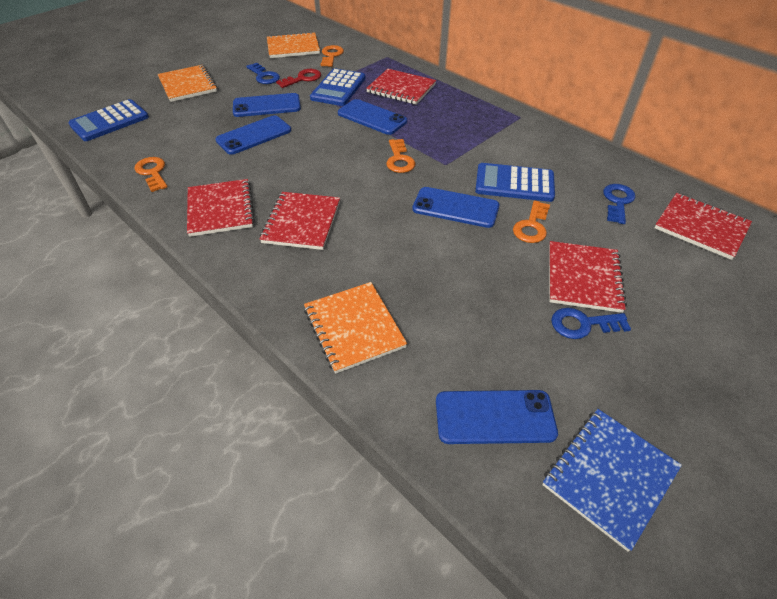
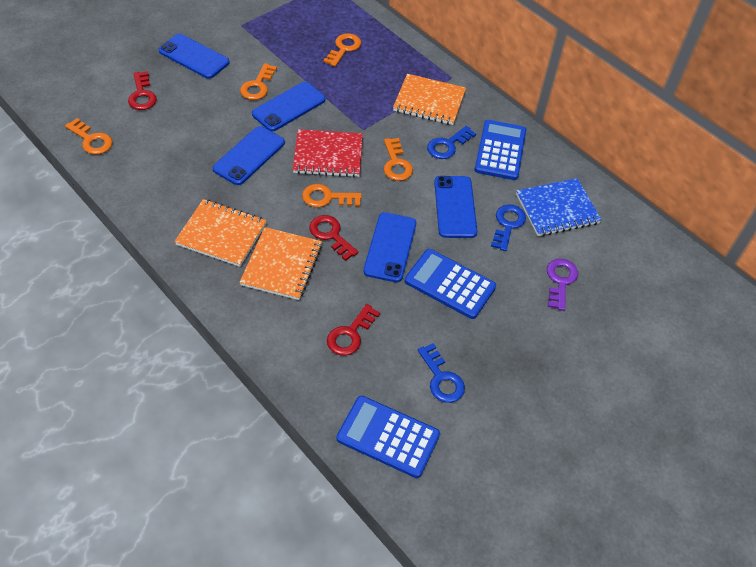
orange key: [134,157,168,192] [321,45,344,67] [386,139,415,173] [513,200,550,243] = 4 -> [65,118,112,155] [240,63,277,100] [302,184,362,207] [323,33,361,67] [384,138,413,181] = 5
purple key: none = 0 -> [547,259,578,311] = 1
red key: [276,69,321,88] = 1 -> [128,71,157,110] [309,215,358,261] [327,304,380,356] = 3
red notebook: [187,179,255,237] [260,192,340,250] [366,69,436,105] [549,241,627,313] [655,193,752,260] = 5 -> [293,129,363,177] = 1

